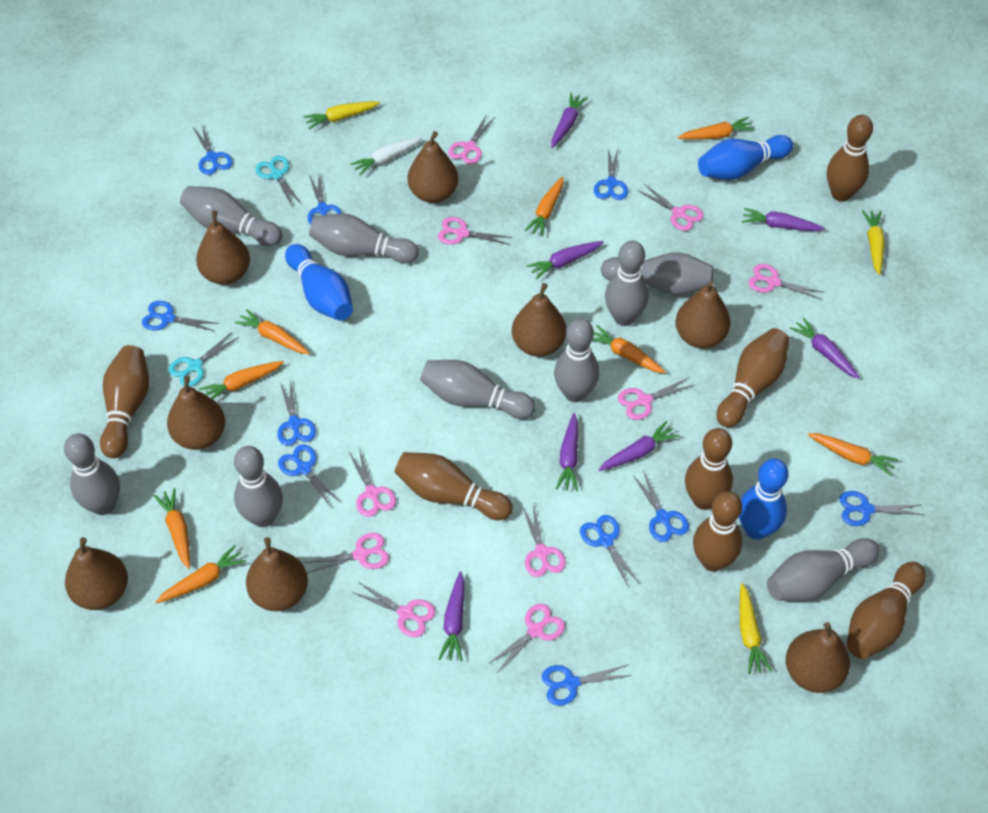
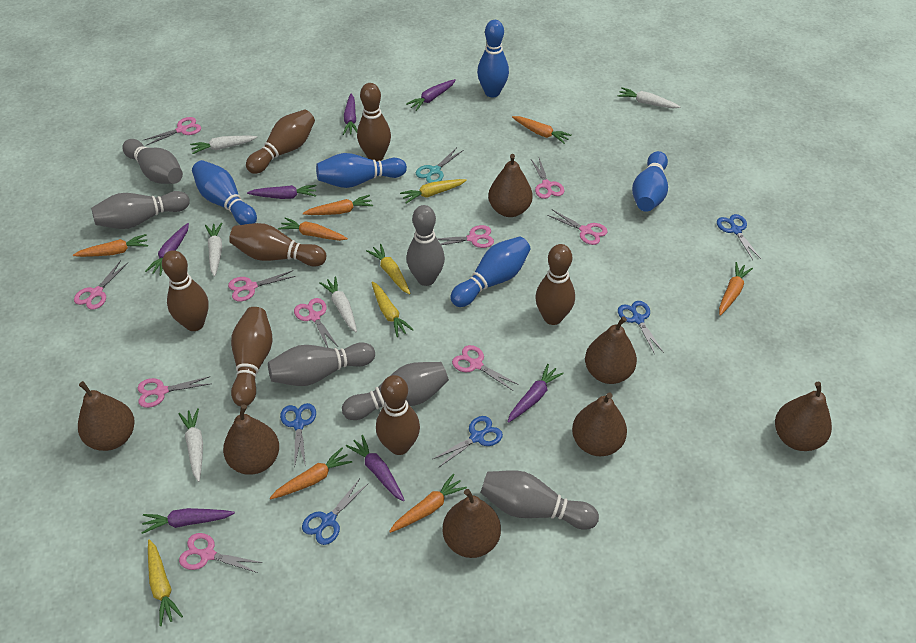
blue bowling pin: [285,244,353,321] [698,135,793,180] [739,459,789,540] = 3 -> [192,160,257,225] [316,153,407,188] [450,236,531,307] [477,20,509,97] [632,151,668,212] = 5
blue scissors: [142,301,219,331] [193,125,233,175] [277,379,316,446] [278,444,340,509] [308,173,342,224] [542,665,632,706] [580,515,640,587] [594,147,628,200] [633,470,689,542] [839,491,924,526] = 10 -> [280,403,316,468] [302,479,368,545] [433,416,503,467] [618,301,664,354] [717,214,761,260] = 5
brown pear: [65,537,128,610] [167,376,225,450] [196,210,250,285] [246,537,308,611] [408,131,458,203] [512,283,566,357] [675,281,731,348] [786,622,850,693] = 8 -> [78,381,135,451] [223,404,279,475] [443,489,501,558] [488,154,533,217] [572,393,627,456] [585,316,637,384] [775,382,832,451] = 7
grey bowling pin: [64,433,120,515] [180,186,283,246] [234,446,283,527] [309,213,419,264] [420,360,536,419] [554,318,600,402] [601,252,713,295] [605,240,649,326] [767,538,880,601] = 9 -> [91,191,190,229] [122,139,183,184] [268,342,375,386] [342,362,449,420] [406,205,445,286] [480,470,599,530] = 6
orange carrot: [154,488,190,569] [156,545,246,603] [199,361,284,399] [234,309,310,354] [524,176,564,237] [592,325,666,373] [678,117,755,140] [808,433,898,476] = 8 -> [73,234,148,257] [270,448,352,499] [278,217,348,241] [303,195,373,215] [389,473,467,533] [512,116,572,144] [719,262,753,316] = 7
turquoise scissors: [168,332,239,387] [256,156,302,206] = 2 -> [416,149,463,183] = 1
white carrot: [350,136,422,176] = 1 -> [179,408,203,482] [190,136,257,154] [205,223,222,277] [319,276,357,332] [618,88,680,108] = 5
yellow carrot: [303,101,380,129] [740,583,772,674] [862,210,885,275] = 3 -> [148,539,183,626] [366,244,411,295] [372,281,413,337] [400,179,467,204] = 4

